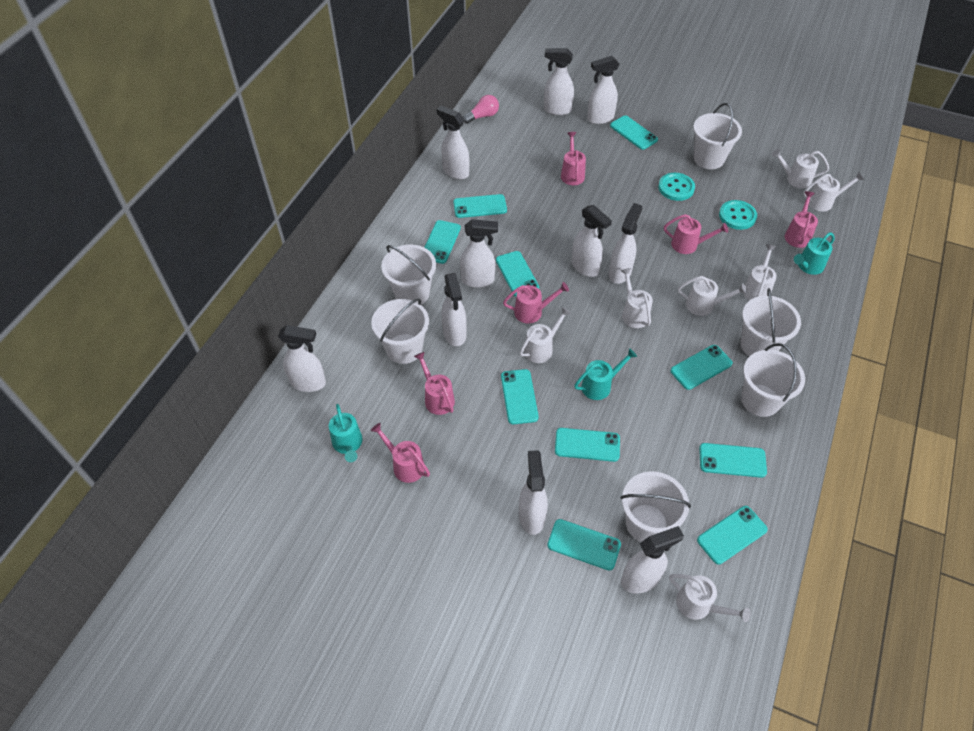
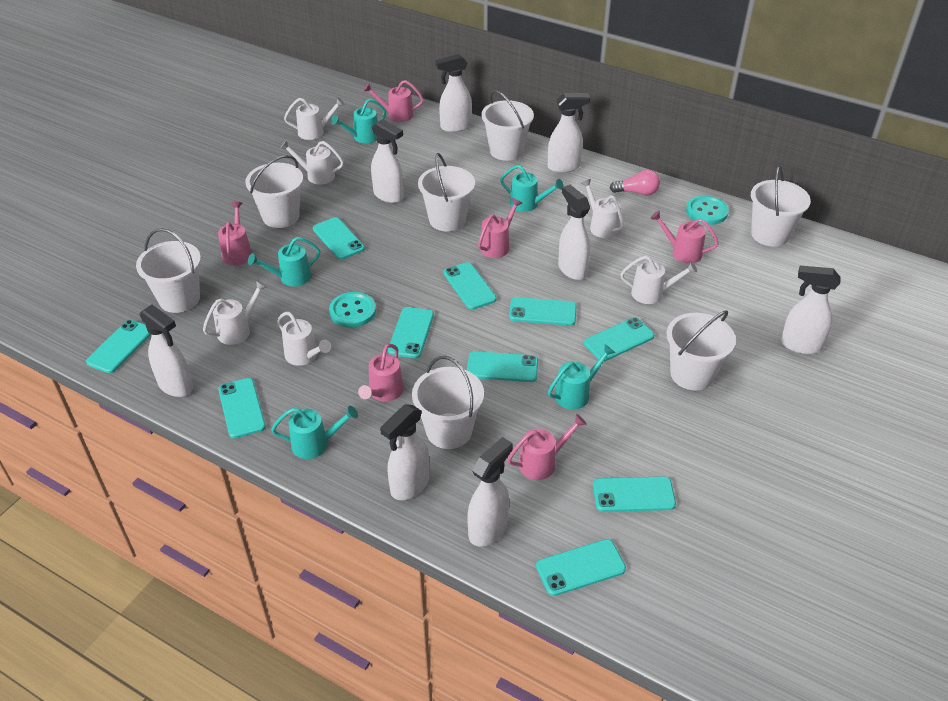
turquoise watering can: [329,404,363,462] [574,348,637,400] [794,232,835,275] = 3 -> [248,237,320,287] [271,406,358,459] [331,99,386,144] [500,165,564,212] [548,344,615,410] = 5
white bucket: [371,298,429,364] [381,245,436,305] [621,471,691,542] [693,103,742,169] [740,288,801,357] [741,343,805,417] = 6 -> [136,228,201,313] [245,155,303,228] [412,356,484,449] [418,153,475,231] [481,90,534,161] [667,310,736,390] [751,166,811,247] = 7
white spray bottle: [278,325,326,392] [436,106,469,179] [442,273,467,346] [460,219,498,288] [519,450,548,535] [544,48,574,115] [572,205,612,277] [587,56,619,124] [609,203,642,284] [621,526,684,593] = 10 -> [140,304,193,397] [371,119,404,203] [380,404,429,500] [435,54,472,132] [467,437,513,547] [548,93,590,173] [558,185,590,280] [781,266,840,354] = 8
white watering can: [520,307,571,363] [621,268,653,328] [669,574,750,622] [678,276,747,316] [743,244,777,300] [772,149,829,189] [804,173,864,212] = 7 -> [203,280,267,345] [277,312,331,366] [280,140,344,185] [284,97,345,140] [581,179,624,238] [620,256,697,304] = 6

